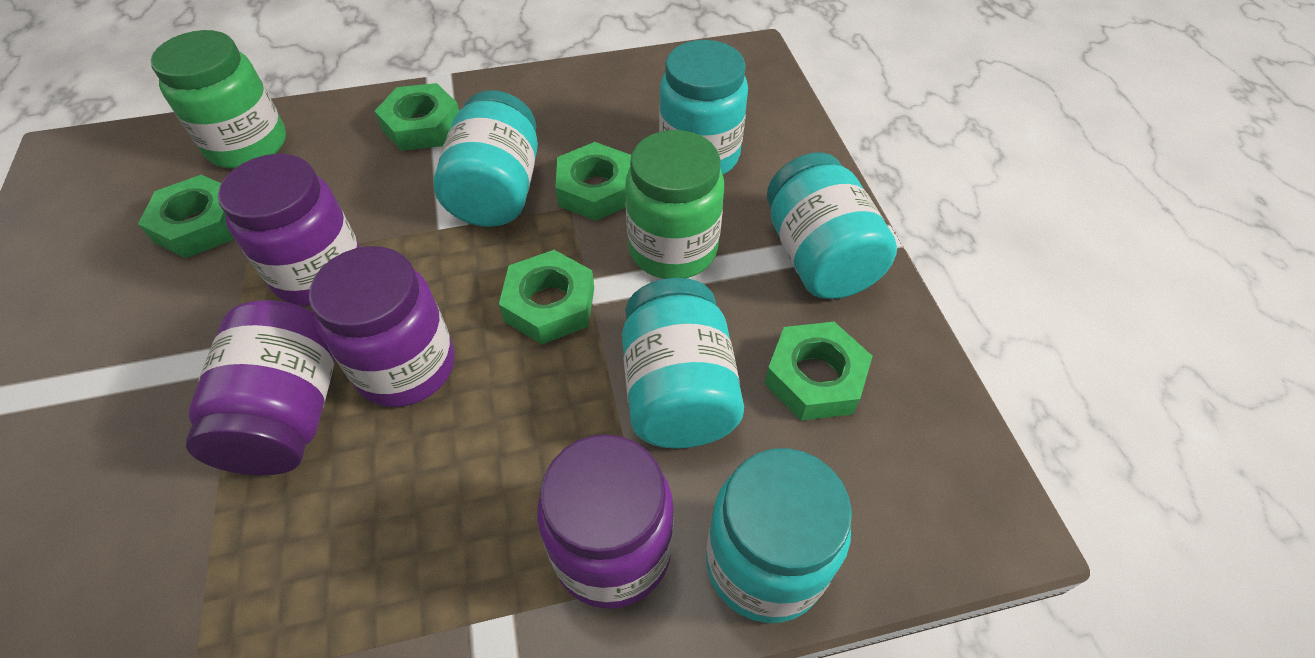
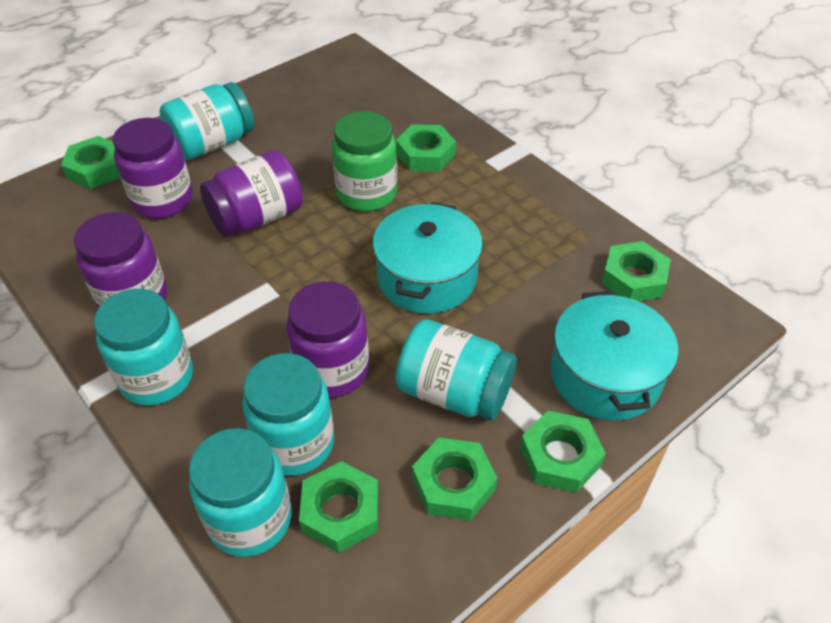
green jar: [151,30,286,168] [625,130,724,279] = 2 -> [332,111,397,212] = 1
green nut: [138,175,233,258] [375,83,459,151] [499,250,594,344] [555,142,631,221] [764,322,873,421] = 5 -> [61,136,120,189] [299,461,379,553] [396,124,456,172] [412,437,497,521] [520,411,606,493] [601,241,671,301] = 6
turquoise pot: none = 0 -> [373,202,483,314] [550,291,678,420] = 2

